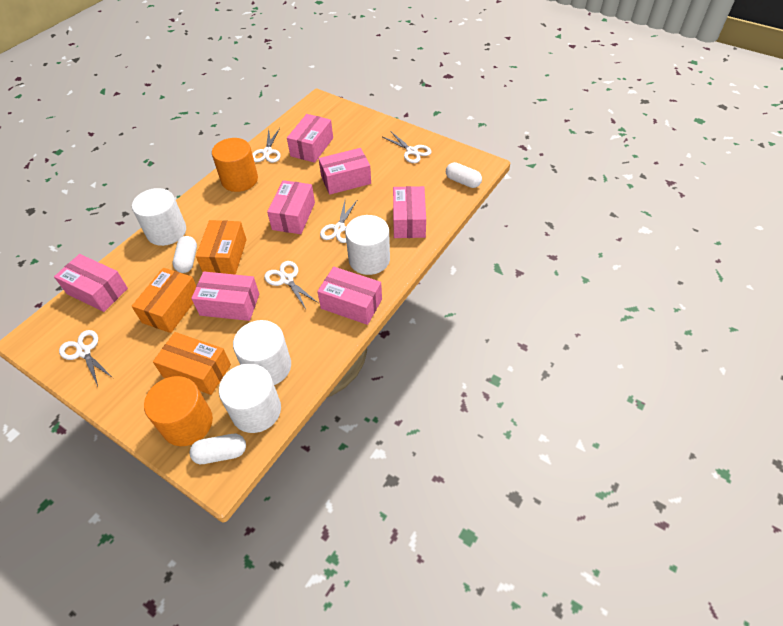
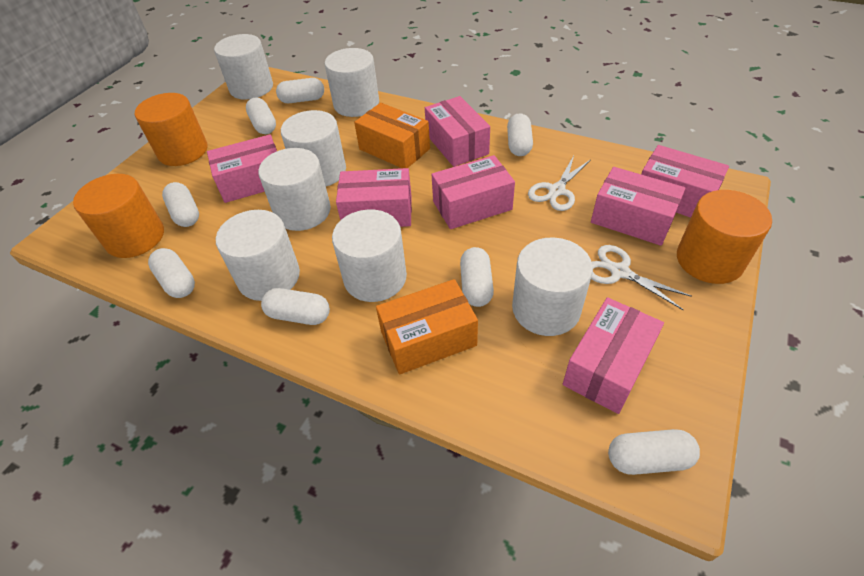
orange box: [132,268,196,333] [153,332,231,395] [196,220,247,275] = 3 -> [354,103,430,168] [376,279,478,374] = 2
orange cylinder: [144,376,213,446] [212,138,258,192] = 2 -> [73,174,164,258] [135,93,208,166] [677,190,772,284] = 3
white capsule: [173,236,197,273] [189,434,246,464] [446,162,482,188] = 3 -> [148,248,195,298] [162,182,199,227] [246,97,276,134] [261,288,330,325] [276,78,324,103] [460,247,494,307] [507,113,533,156] [608,429,700,475] = 8
white cylinder: [132,188,186,246] [219,363,281,433] [233,320,291,385] [345,215,390,275] = 4 -> [214,34,273,100] [216,210,300,301] [258,148,331,231] [281,110,346,186] [324,48,379,117] [332,209,407,302] [512,237,593,336] = 7
white scissors: [59,330,113,386] [252,128,281,163] [264,261,318,309] [320,201,357,243] [383,131,431,163] = 5 -> [528,156,591,211] [591,245,692,310] = 2

